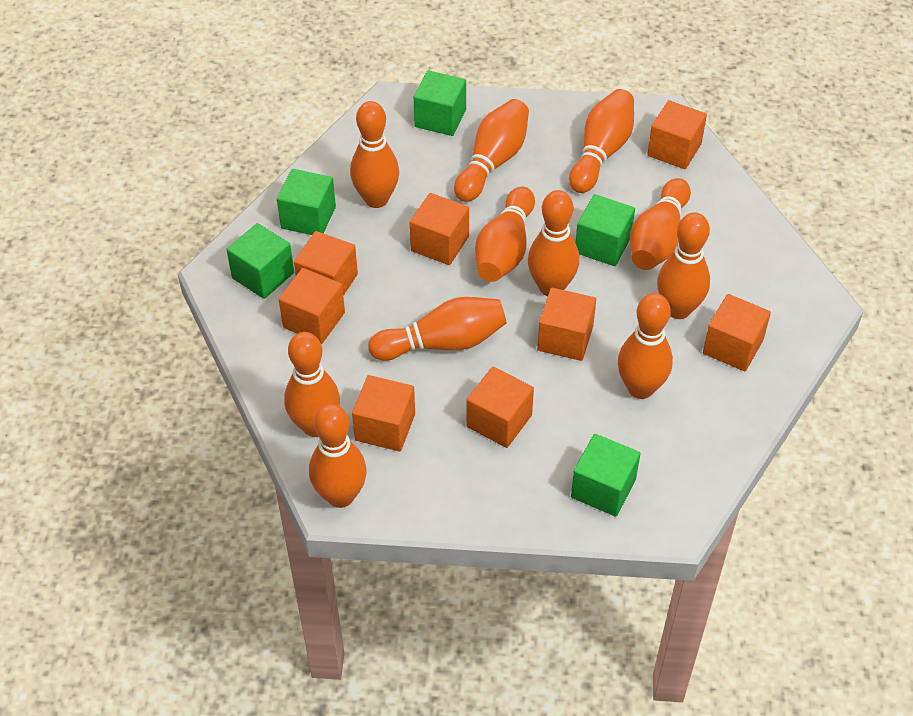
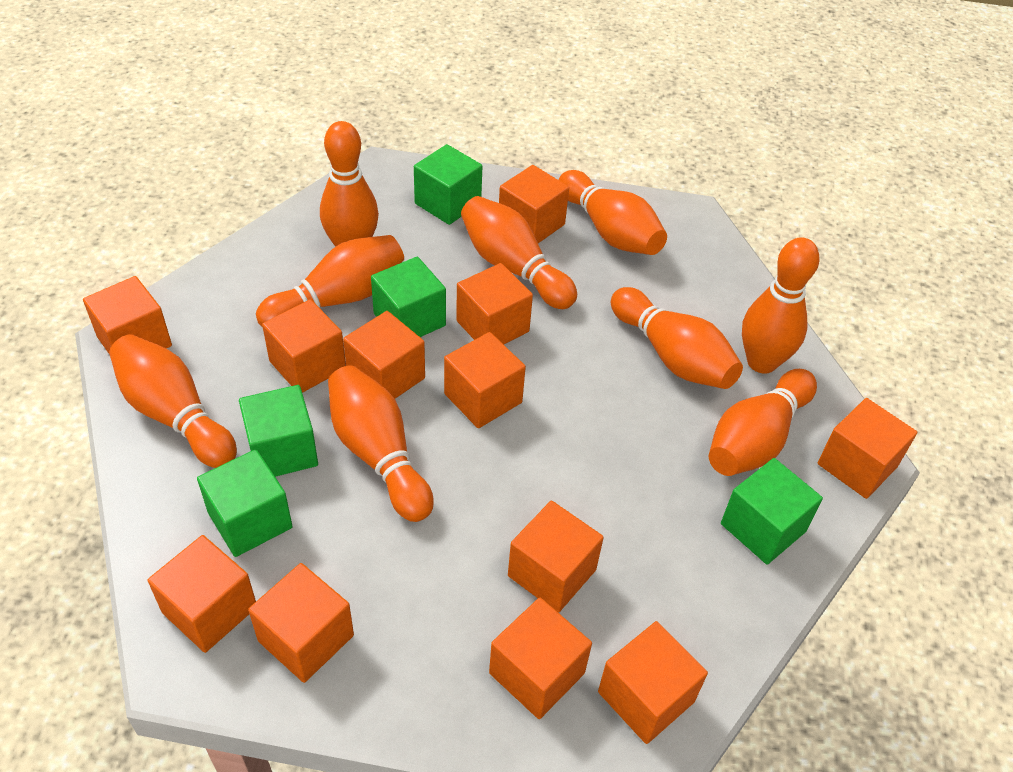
orange bowling pin: [284,332,340,437] [309,404,367,508] [350,101,399,208] [368,297,506,361] [454,99,529,202] [475,187,535,282] [528,190,579,296] [569,89,634,193] [618,293,673,399] [630,178,691,270] [657,212,710,319] = 11 -> [109,334,237,468] [256,235,404,328] [320,121,379,247] [328,365,434,522] [461,196,577,309] [559,170,667,255] [611,287,743,389] [709,369,817,476] [742,238,819,374] = 9
orange cube: [279,268,345,344] [294,231,358,296] [352,375,415,451] [410,193,469,265] [466,367,534,448] [537,288,596,361] [647,100,707,169] [703,294,771,371] = 8 -> [83,276,172,355] [148,535,256,653] [248,563,354,683] [262,299,346,393] [343,311,425,399] [444,332,526,428] [456,263,533,344] [489,598,592,719] [499,165,569,243] [508,501,604,613] [598,621,708,744] [818,398,917,499] = 12

